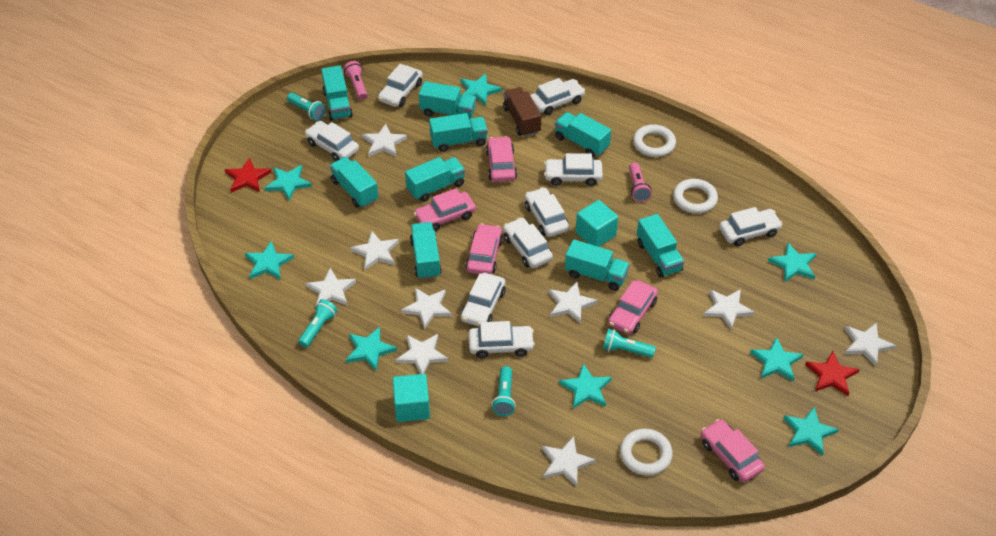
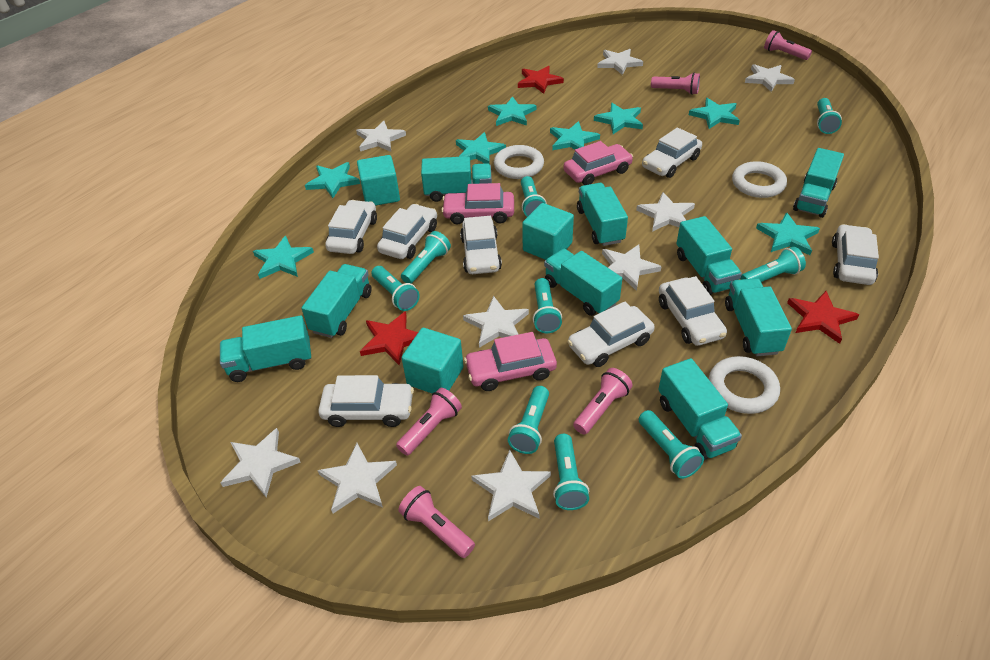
brown truck: [503,87,541,137] = 1 -> none = 0
pink car: [414,188,476,231] [465,224,503,274] [486,136,517,182] [608,280,658,334] [701,419,765,482] = 5 -> [441,183,514,224] [464,332,557,391] [563,141,633,185] = 3
pink flashlight: [343,61,368,100] [629,162,652,202] = 2 -> [396,388,462,456] [398,486,475,558] [573,368,633,434] [651,73,700,95] [764,30,812,60] = 5
red star: [225,158,272,192] [805,351,860,396] = 2 -> [360,311,418,365] [518,66,564,94] [787,291,859,344] = 3
turquoise cube: [392,374,430,422] [576,200,618,247] = 2 -> [357,155,400,206] [402,328,463,394] [522,203,574,260] = 3
turquoise flashlight: [287,93,326,121] [298,299,338,347] [492,366,516,416] [603,329,656,358] = 4 -> [372,266,420,311] [401,231,451,284] [508,386,549,454] [521,176,547,217] [533,278,562,333] [553,434,589,510] [639,410,704,479] [740,247,806,282] [817,98,842,134] = 9
white car: [305,121,359,161] [378,64,423,107] [461,273,506,326] [468,321,535,358] [503,218,553,268] [525,187,569,237] [530,78,585,115] [544,153,603,186] [719,207,783,246] = 9 -> [318,375,414,427] [325,200,377,254] [377,204,437,259] [460,216,502,274] [567,302,655,367] [642,127,702,178] [659,276,727,346] [832,224,879,285] = 8

